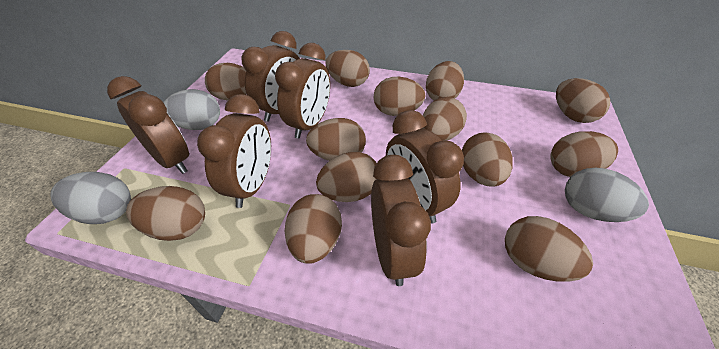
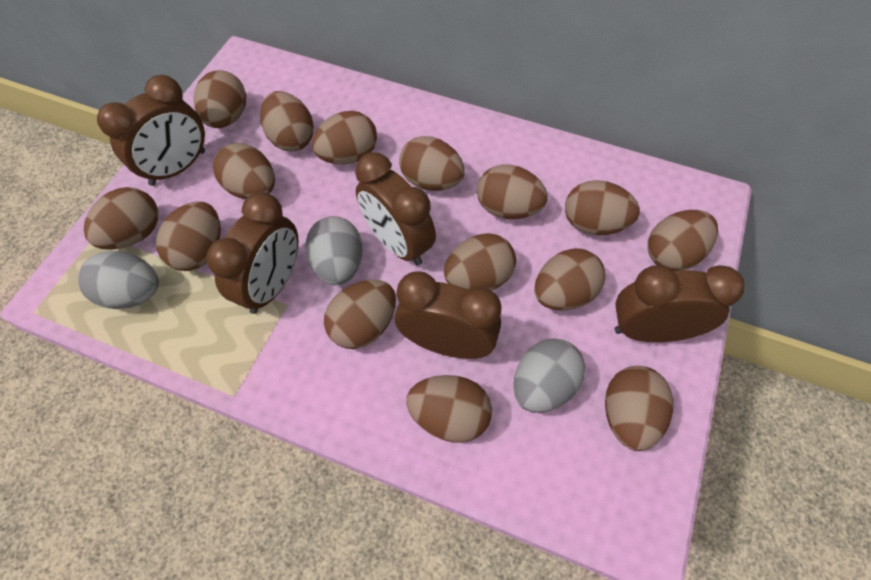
brown clock: [107,76,189,174] [197,94,271,208] [242,31,300,122] [275,43,330,139] [371,155,431,286] [386,110,464,223] = 6 -> [97,75,205,186] [206,192,299,314] [355,152,436,266] [395,272,502,359] [614,265,745,342] = 5
brown egg: [126,186,205,241] [205,63,247,100] [285,194,342,264] [306,118,366,161] [316,152,377,202] [325,50,370,87] [374,77,425,116] [423,97,467,141] [426,61,464,100] [462,132,513,187] [505,216,593,282] [550,131,618,177] [556,78,610,123] = 13 -> [84,187,159,250] [156,201,221,271] [194,70,246,128] [213,143,275,199] [260,91,314,151] [312,111,377,164] [324,280,396,349] [399,136,465,191] [406,375,492,443] [444,233,516,290] [477,164,548,219] [534,248,605,310] [565,180,640,235] [605,366,674,451] [648,210,718,271] = 15

